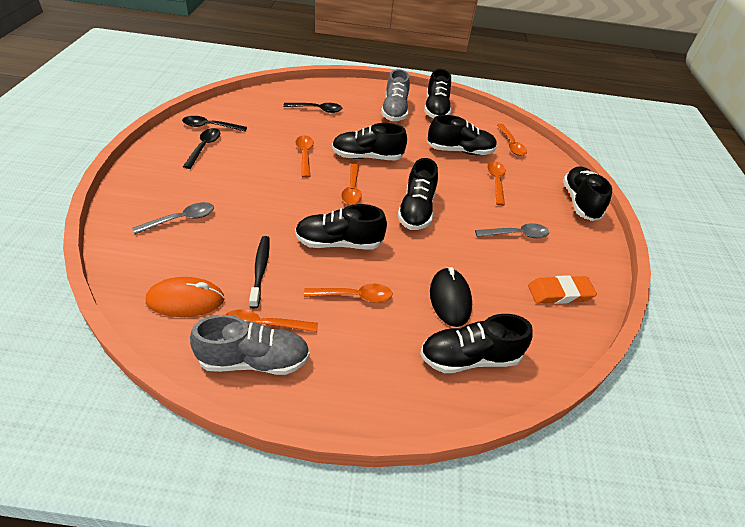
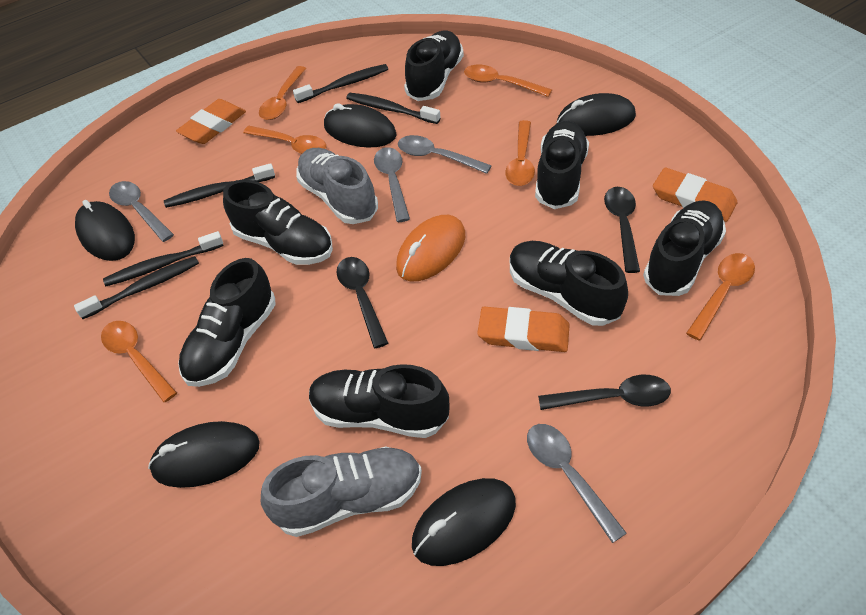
black mouse: [430,267,472,327] = 1 -> [75,200,135,261] [148,421,260,488] [324,104,397,147] [412,478,516,566] [557,93,636,136] = 5
black toothbrush: [249,236,270,308] = 1 -> [74,256,199,319] [103,231,224,286] [164,163,275,208] [293,64,388,103] [346,93,440,124] = 5
grey spoon: [132,202,214,234] [475,223,549,238] = 2 -> [109,181,174,242] [374,147,410,222] [398,135,492,174] [527,424,627,543] = 4
orange eraser: [528,275,597,304] = 1 -> [176,99,246,144] [477,307,570,352] [653,167,737,222] = 3

